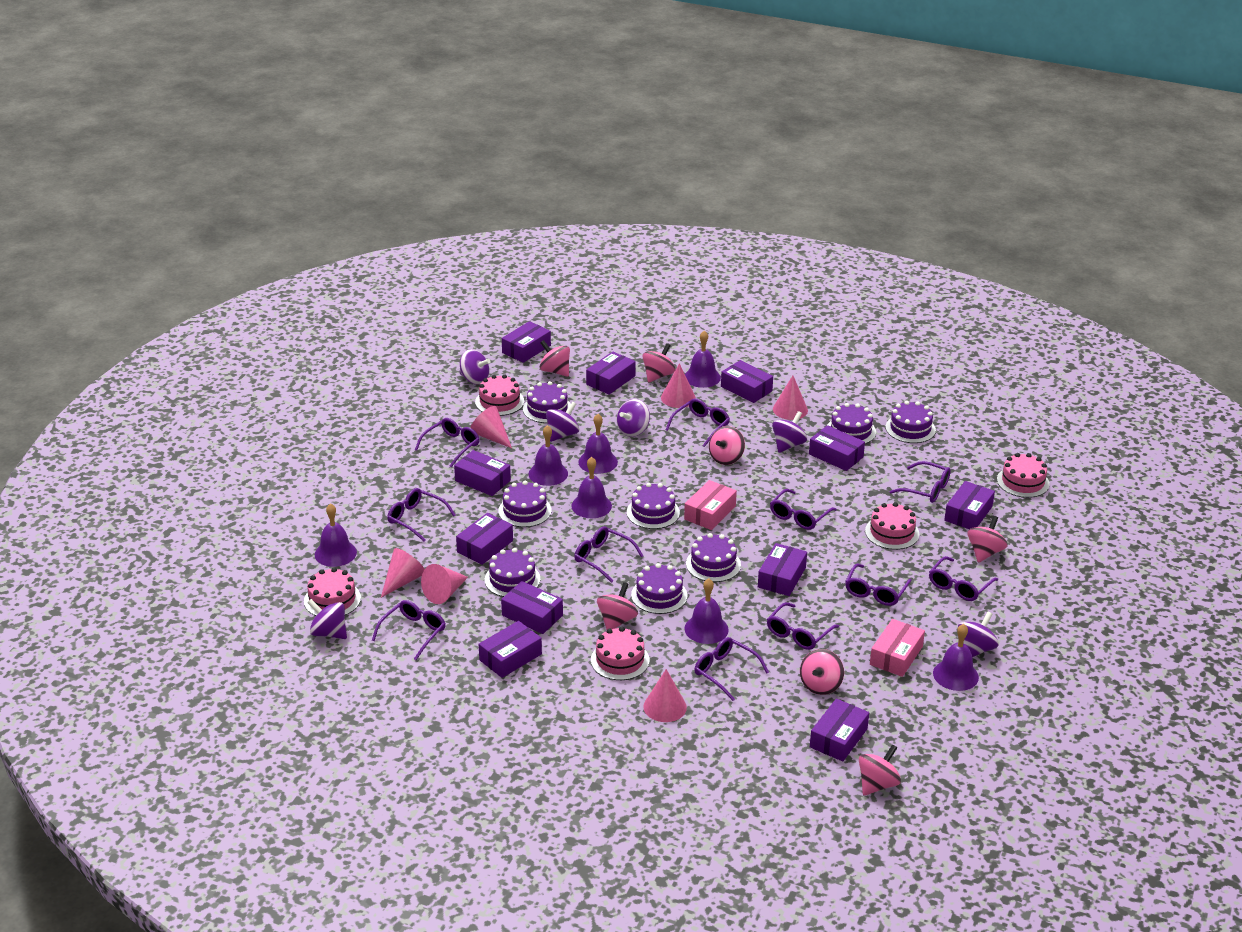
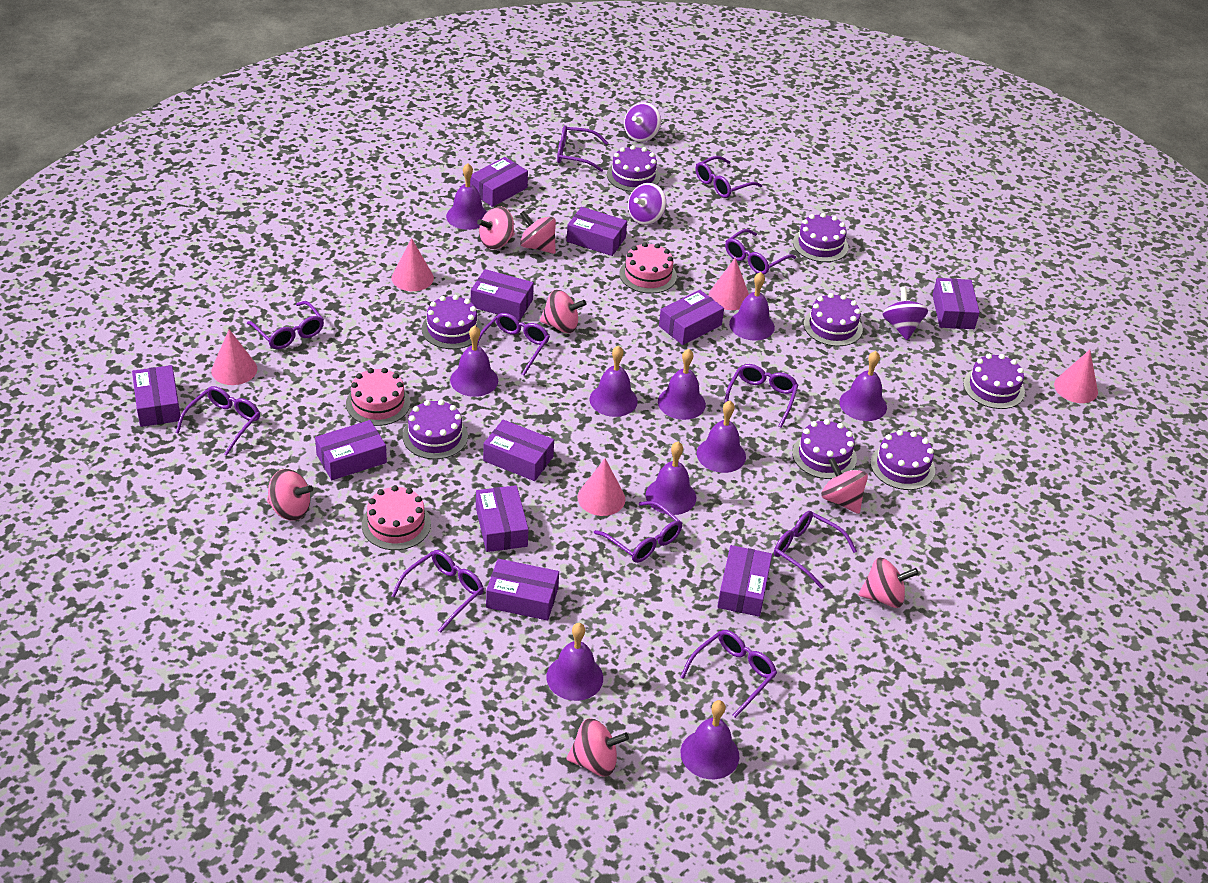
pink box: [684,480,737,530] [870,619,925,677] = 2 -> none = 0
pink cake: [304,567,361,616] [475,374,524,416] [591,627,649,680] [865,502,919,550] [997,453,1050,498] = 5 -> [346,368,410,426] [362,485,431,550] [619,242,677,294] = 3
pink cone: [381,548,424,598] [421,564,468,604] [470,406,512,448] [643,669,687,722] [661,363,696,408] [773,375,808,420] = 6 -> [211,329,257,385] [392,238,434,291] [578,458,625,516] [709,258,749,310] [1054,350,1098,403] = 5
purple bell: [315,503,357,567] [529,425,568,486] [571,457,612,518] [579,414,618,474] [685,331,721,388] [685,578,729,644] [933,624,979,691] = 7 -> [446,163,487,230] [450,325,498,397] [546,623,603,701] [590,345,638,417] [646,442,696,515] [658,349,706,420] [681,700,739,779] [697,401,746,473] [729,272,775,341] [839,351,887,421] = 10
purple spinning top: [307,599,347,639] [459,349,491,385] [546,402,579,442] [616,399,650,437] [772,411,807,453] [958,612,999,657] = 6 -> [624,102,661,142] [628,183,666,225] [882,286,928,340] = 3

